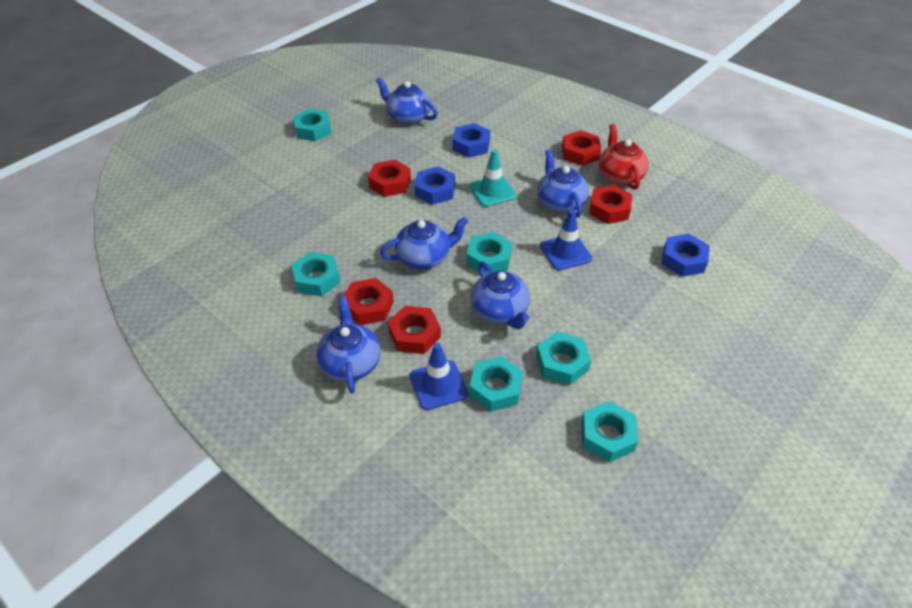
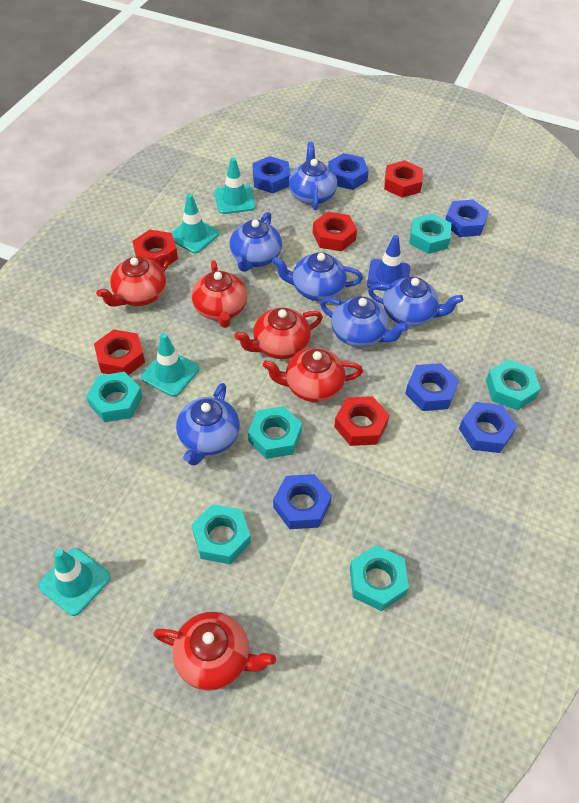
blue nut: [415,166,455,205] [452,123,490,158] [662,234,710,277] = 3 -> [253,156,290,193] [273,474,332,529] [328,153,369,190] [405,363,459,411] [445,200,489,237] [459,402,517,453] = 6
blue teapot: [317,297,380,394] [376,77,438,125] [380,217,469,269] [471,261,530,329] [537,149,589,218] = 5 -> [176,383,240,465] [230,212,282,272] [272,252,363,301] [289,142,337,210] [320,297,409,347] [368,277,463,327] = 6
blue traffic cone: [410,343,468,410] [540,210,592,271] = 2 -> [367,235,410,291] = 1
red teapot: [599,124,649,190] = 1 -> [96,253,170,307] [153,612,276,691] [192,260,247,328] [234,308,323,359] [263,348,363,402] = 5
turquoise traffic cone: [469,149,516,207] = 1 -> [38,548,111,616] [141,333,199,397] [171,193,219,253] [214,158,256,214] = 4

